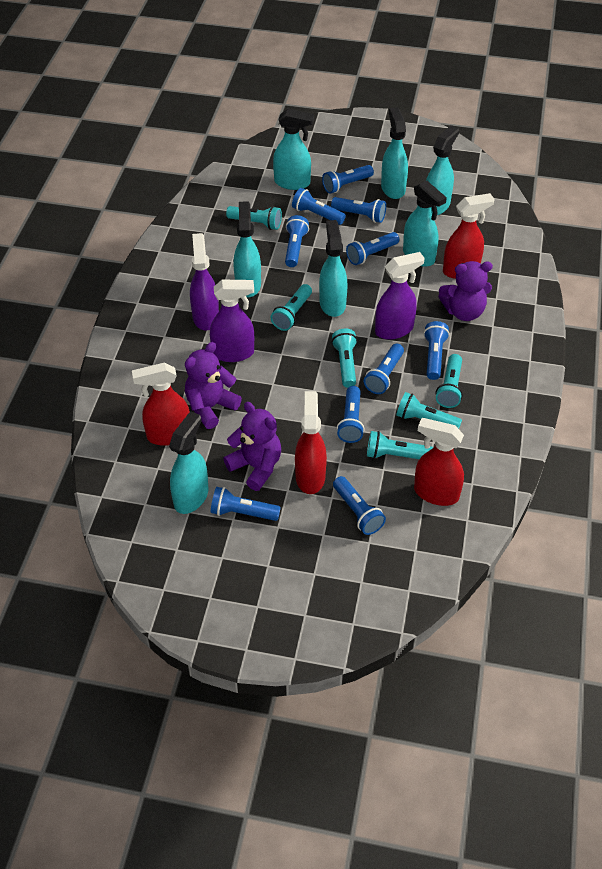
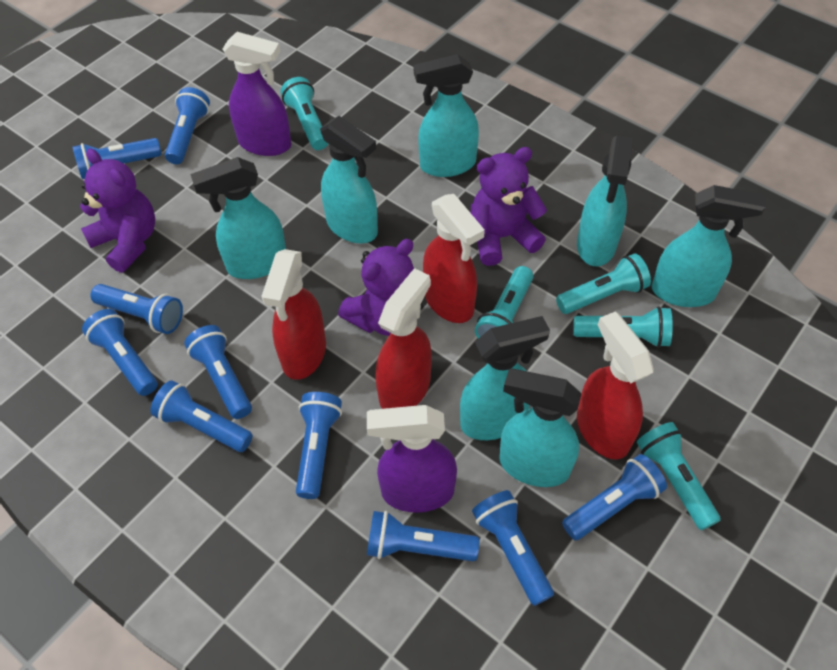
purple spray bottle: [190,233,219,331] [210,280,254,362] [375,252,425,340] = 3 -> [223,32,292,156] [367,405,457,513] = 2
turquoise flashlight: [226,206,282,230] [271,284,312,331] [331,329,357,388] [367,431,433,459] [396,392,462,429] [436,354,463,408] = 6 -> [281,77,328,150] [475,266,533,339] [556,253,651,314] [573,306,673,348] [637,422,721,530] = 5

